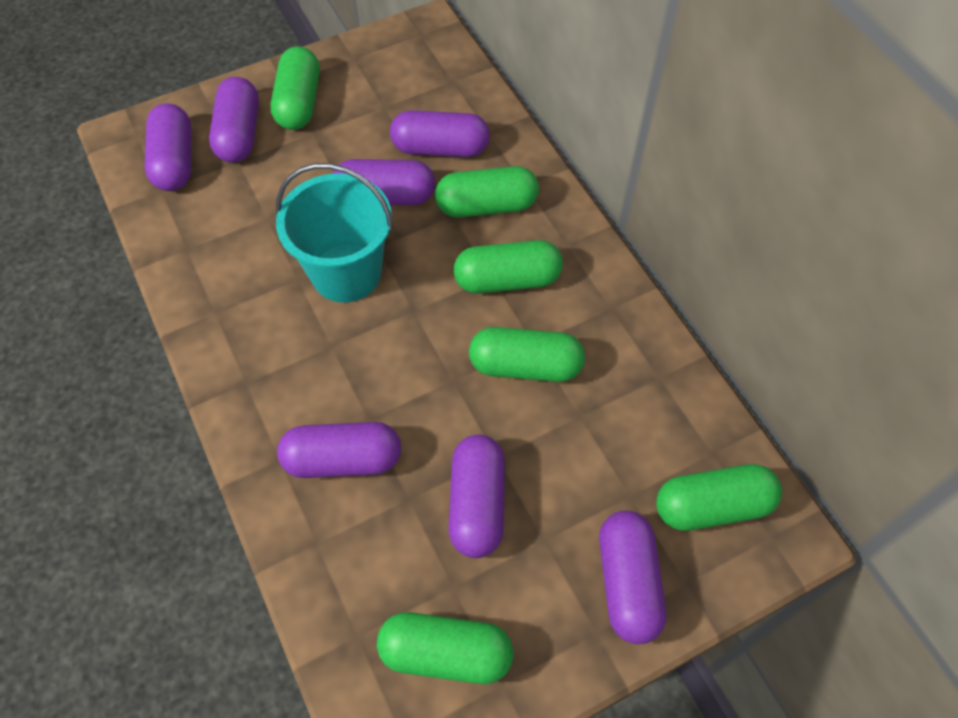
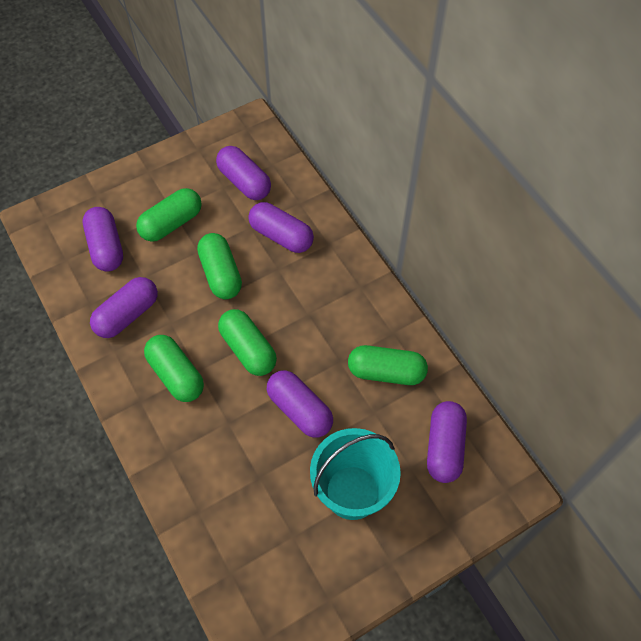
green capsule: [271,46,320,130] [377,612,514,684] [435,166,539,218] [454,240,563,294] [469,327,585,382] [656,464,782,531] = 6 -> [136,188,202,242] [144,335,204,402] [197,233,242,299] [218,309,277,376] [348,345,428,385] = 5
purple capsule: [145,104,191,191] [209,77,259,163] [277,422,401,478] [333,159,435,205] [390,110,490,157] [449,435,505,558] [599,511,666,644] = 7 -> [82,207,123,272] [90,277,158,338] [216,146,271,200] [248,202,314,253] [267,370,333,438] [427,401,467,483] = 6

